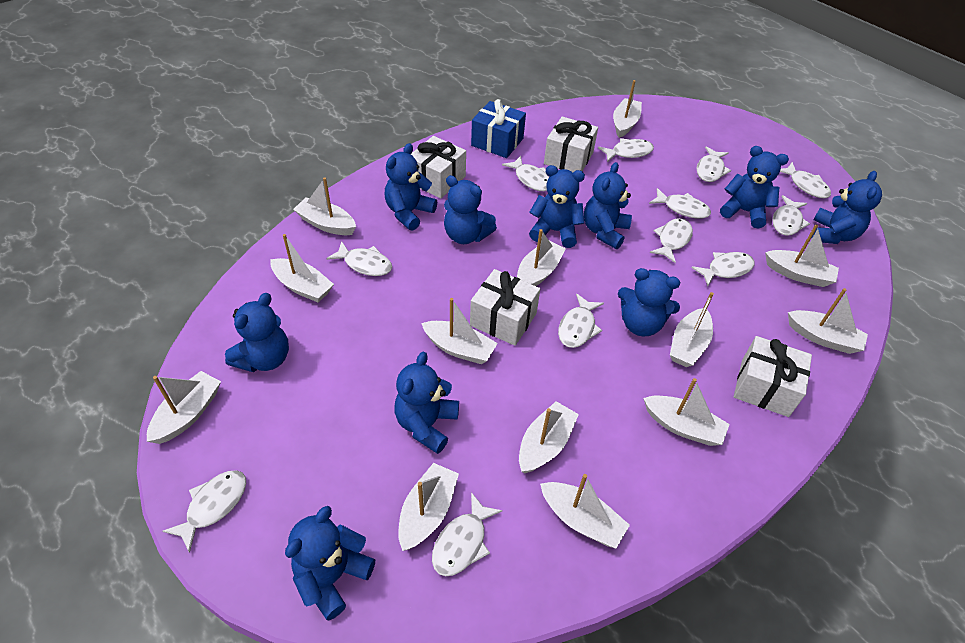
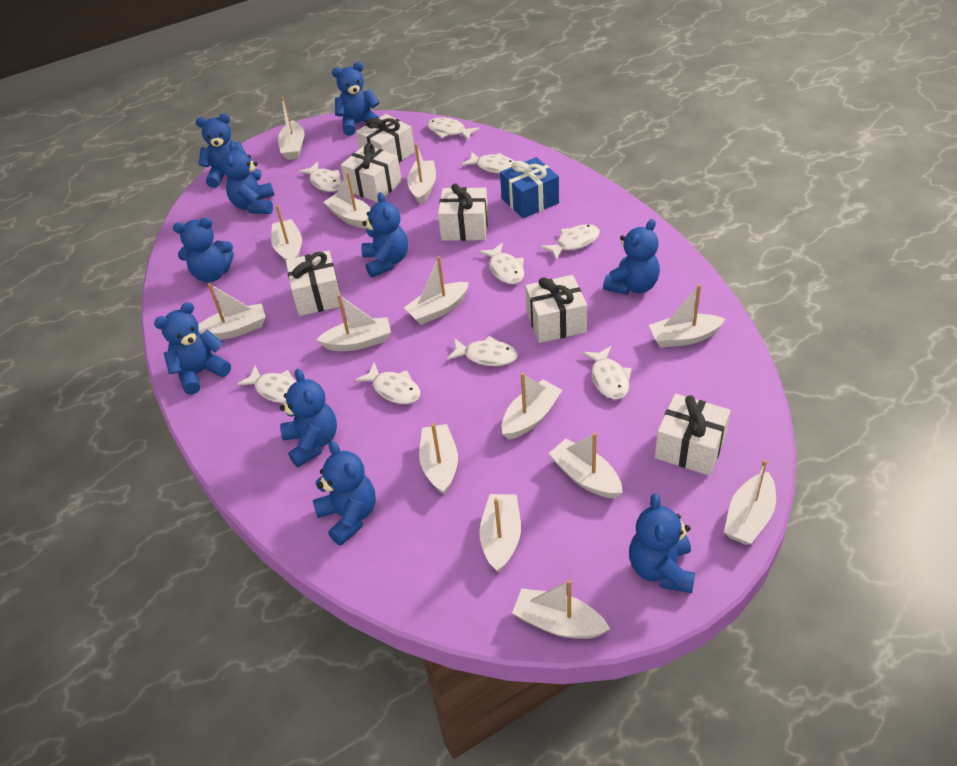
white boat: [147,371,221,444] [271,234,334,302] [293,177,356,235] [398,463,459,551] [421,298,498,364] [517,229,566,286] [519,401,579,473] [540,474,630,549] [613,80,642,138] [643,378,730,446] [670,292,714,367] [765,225,839,287] [788,288,868,354] = 13 -> [198,283,266,340] [271,205,302,261] [278,97,305,160] [317,294,391,351] [324,172,371,229] [404,256,469,325] [407,143,436,205] [419,423,458,495] [479,494,521,573] [501,373,562,440] [512,580,610,639] [548,433,623,499] [649,284,725,348] [724,460,776,545] = 14
white fish: [162,470,246,553] [326,241,392,276] [432,492,502,576] [502,156,549,191] [558,293,604,348] [598,138,654,162] [649,188,711,219] [650,218,693,263] [692,252,755,286] [696,146,731,182] [772,195,810,236] [780,162,831,198] = 12 -> [236,366,297,403] [298,161,342,192] [355,362,420,404] [427,117,480,141] [447,336,518,366] [461,151,515,173] [479,243,524,284] [540,224,600,261] [582,346,632,399] = 9
white gift: [411,136,466,198] [470,269,540,346] [544,116,598,172] [734,336,812,417] = 4 -> [286,250,343,316] [341,143,402,202] [356,114,415,162] [438,183,488,241] [525,275,587,343] [655,394,731,476] = 6

